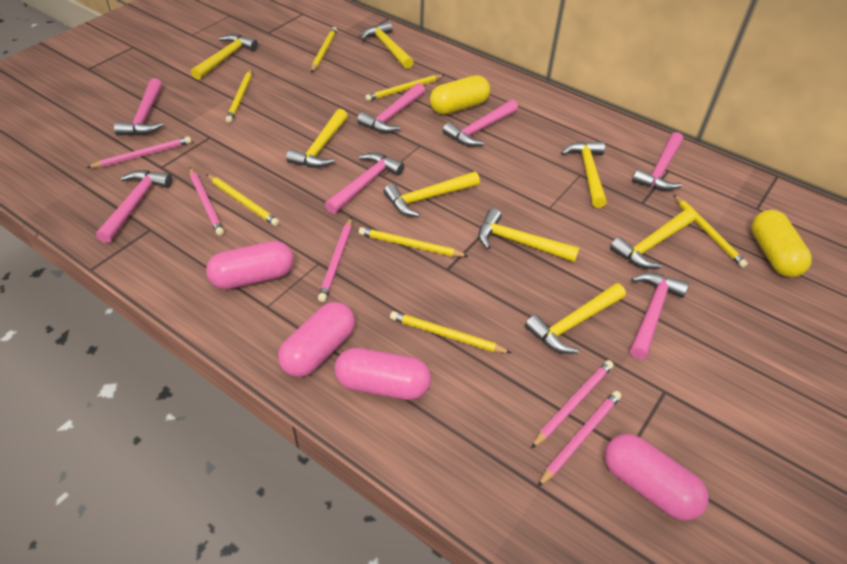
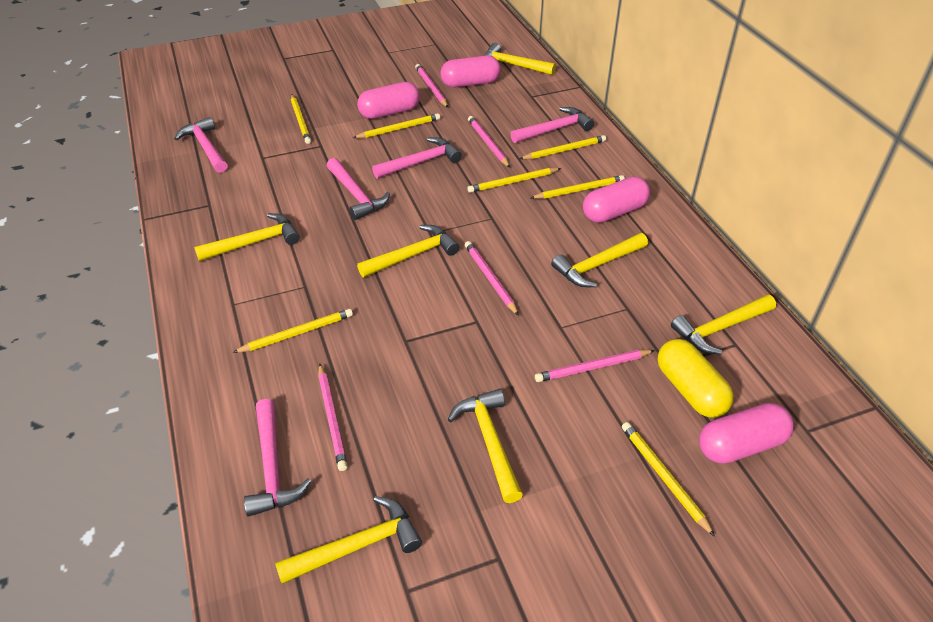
pink hammer: [96,170,172,243] [114,78,163,136] [325,153,404,214] [357,83,425,133] [443,100,518,146] [630,273,689,359] [632,132,683,191] = 7 -> [174,117,228,173] [244,399,312,517] [327,158,390,220] [372,137,462,178] [511,107,594,143] = 5
yellow capsule: [430,75,490,115] [752,210,812,277] = 2 -> [657,339,734,417] = 1
yellow hammer: [191,34,258,80] [286,109,348,168] [360,22,414,69] [384,172,480,217] [478,208,580,262] [525,283,626,354] [561,141,607,208] [610,209,695,269] = 8 -> [194,213,300,261] [275,496,422,584] [357,225,459,277] [447,389,523,503] [484,43,556,75] [551,233,648,287] [671,295,776,354] = 7

